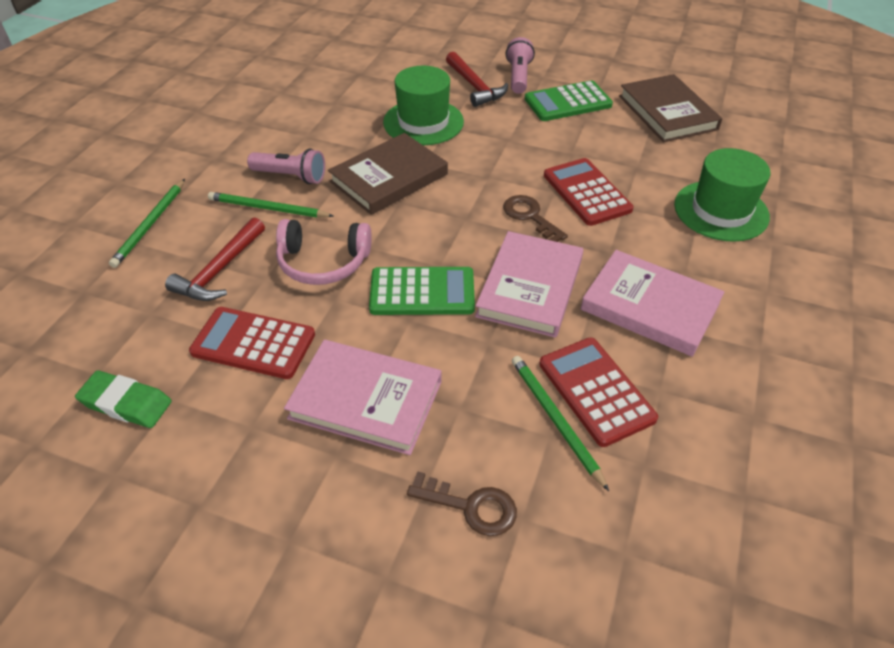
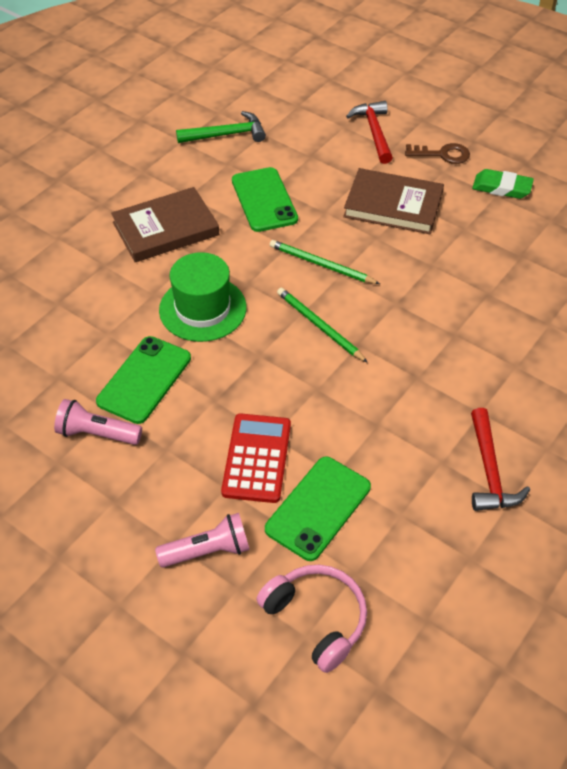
brown key: [407,471,517,536] [503,195,568,242] = 2 -> [405,143,470,164] = 1
green calculator: [369,267,475,315] [525,80,613,121] = 2 -> none = 0
green hammer: none = 0 -> [176,111,266,143] = 1
green hat: [383,66,464,145] [674,148,770,242] = 2 -> [159,252,247,342] = 1
green pencil: [109,179,185,268] [208,192,333,218] [512,356,609,491] = 3 -> [270,240,380,284] [277,288,368,363] = 2
green phone: none = 0 -> [96,336,191,424] [232,167,298,232] [265,457,371,561] = 3
pink book: [284,340,442,455] [475,231,583,338] [581,250,724,357] = 3 -> none = 0
red calculator: [189,307,315,379] [539,338,658,447] [544,158,634,226] = 3 -> [221,413,291,503] = 1

